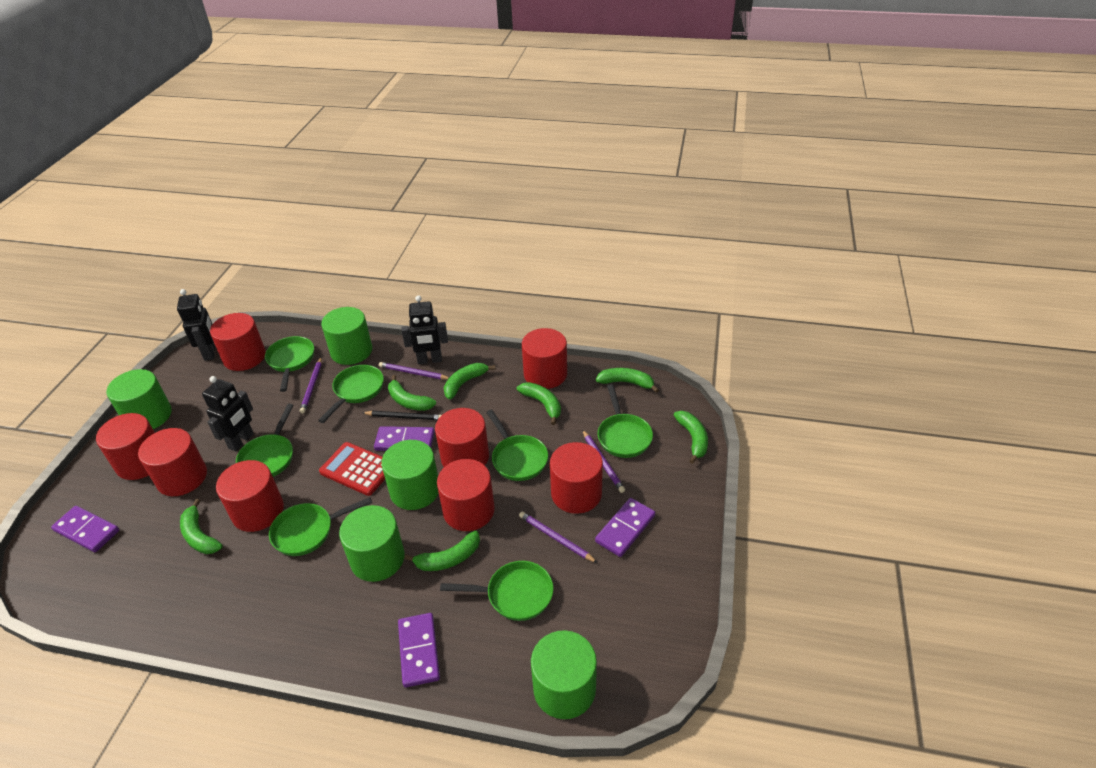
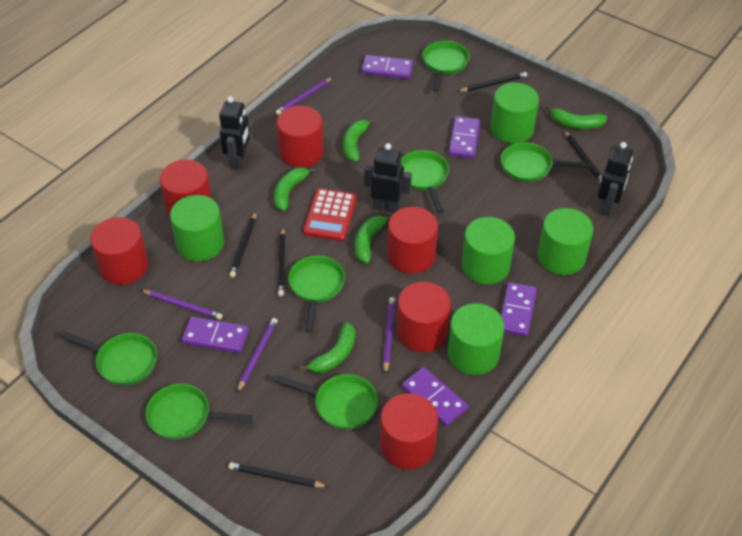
black pencil: [362,411,441,420] = 1 -> [229,212,256,277] [229,462,328,488] [278,228,286,296] [457,72,527,92] [564,130,602,183] = 5
green banana: [180,499,223,554] [388,375,436,411] [404,531,480,571] [444,363,495,399] [517,382,561,425] [596,368,659,393] [674,411,708,464] = 7 -> [274,167,316,211] [299,322,355,373] [343,118,376,162] [355,214,393,263] [546,105,607,129] = 5
purple domino: [51,506,119,552] [374,426,435,451] [398,613,440,687] [595,498,655,557] = 4 -> [182,317,249,353] [361,55,413,79] [402,367,468,427] [449,116,480,158] [501,282,537,337] = 5
red cylinder: [96,413,155,480] [138,428,207,496] [210,313,266,371] [216,460,284,532] [435,408,489,467] [437,459,495,531] [522,328,567,389] [550,442,603,514] = 8 -> [90,217,148,285] [160,160,212,217] [277,106,324,168] [380,393,438,469] [388,207,438,274] [397,282,451,352] = 6

